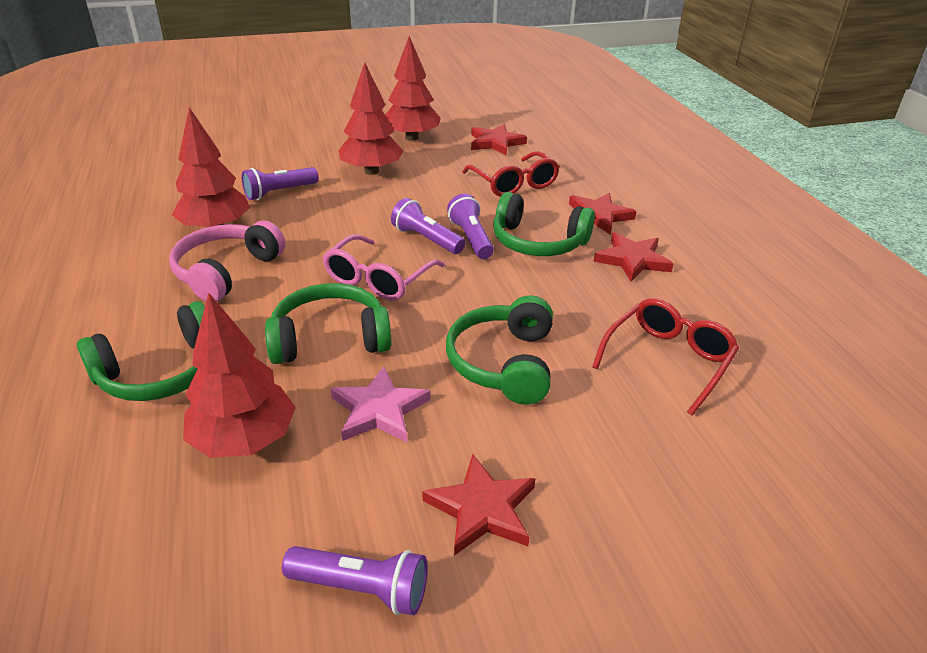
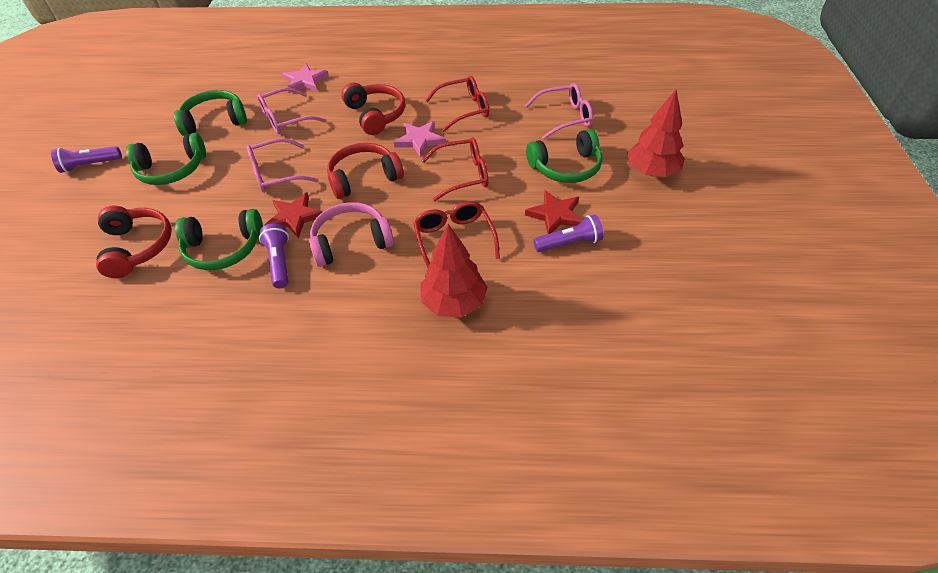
pink glasses: [323,234,445,301] = 1 -> [246,138,318,193] [257,87,326,134] [525,83,593,139] = 3
pink star: [331,367,431,442] = 1 -> [282,63,328,93] [394,121,446,158] = 2
purple flashlight: [242,167,319,200] [282,546,427,615] [391,198,465,254] [447,194,494,259] = 4 -> [51,146,122,173] [259,223,289,288] [533,215,603,252] = 3
red glasses: [462,151,560,197] [592,298,739,416] = 2 -> [413,201,500,268] [422,137,488,201] [425,76,489,132] = 3
red headphones: none = 0 -> [96,206,172,278] [327,143,404,199] [341,83,405,135] = 3
red star: [422,454,535,556] [471,124,527,155] [569,193,637,235] [594,232,673,282] = 4 -> [264,192,323,238] [525,190,582,234] = 2
red tree: [172,107,250,227] [183,293,296,458] [339,62,403,175] [385,36,441,141] = 4 -> [420,224,488,318] [627,90,685,177] = 2

